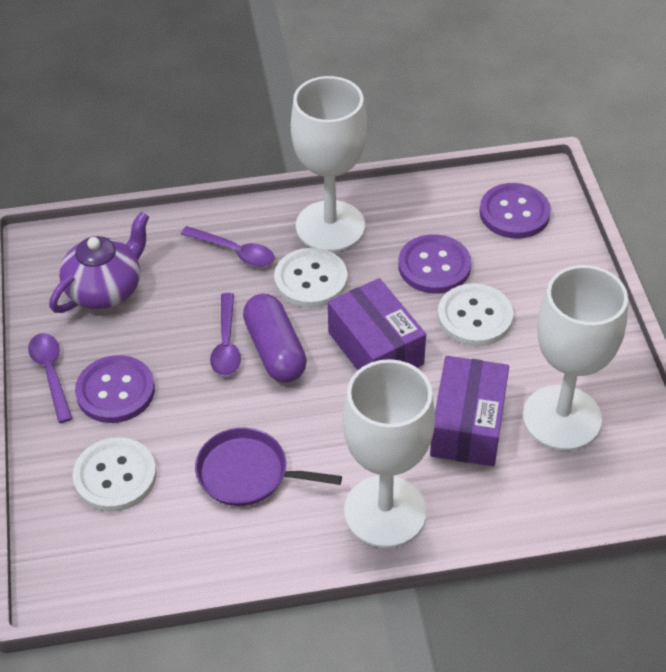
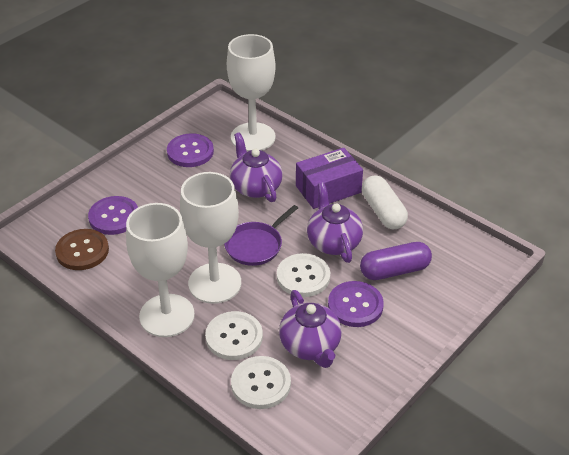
brown button: none = 0 -> [55,229,109,270] = 1
purple box: [328,278,426,370] [430,356,509,466] = 2 -> [296,148,363,209] = 1
purple spoon: [28,333,73,423] [181,226,275,267] [210,293,241,376] = 3 -> none = 0
purple teapot: [49,212,149,313] = 1 -> [230,132,283,202] [279,290,342,368] [307,182,363,263] = 3
white capsule: none = 0 -> [362,175,408,230] = 1

